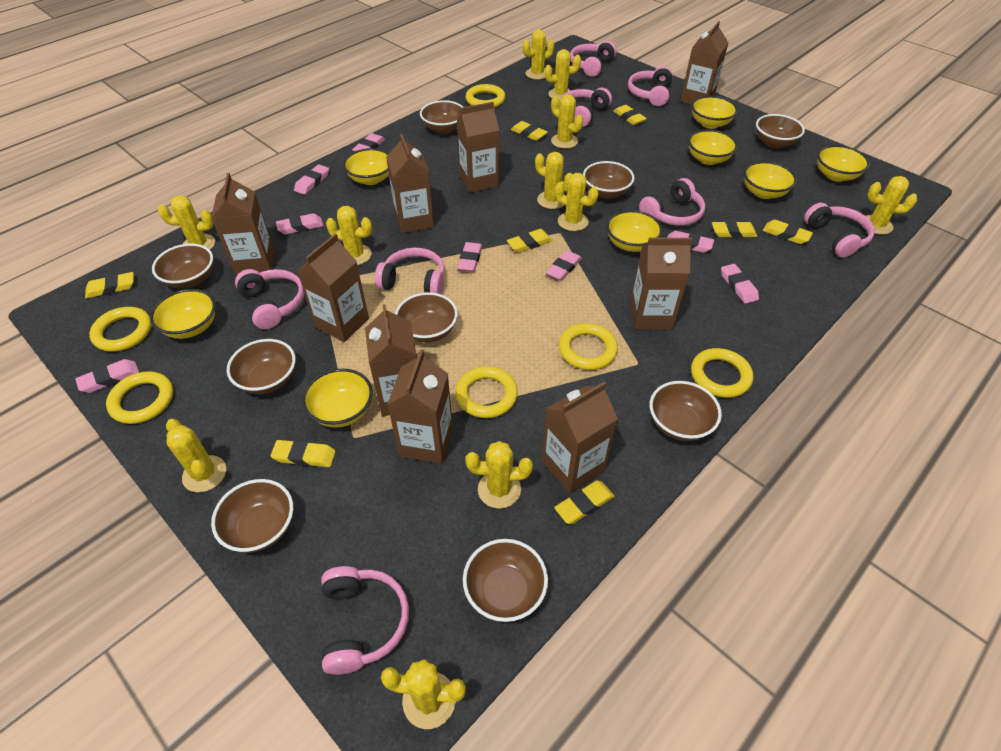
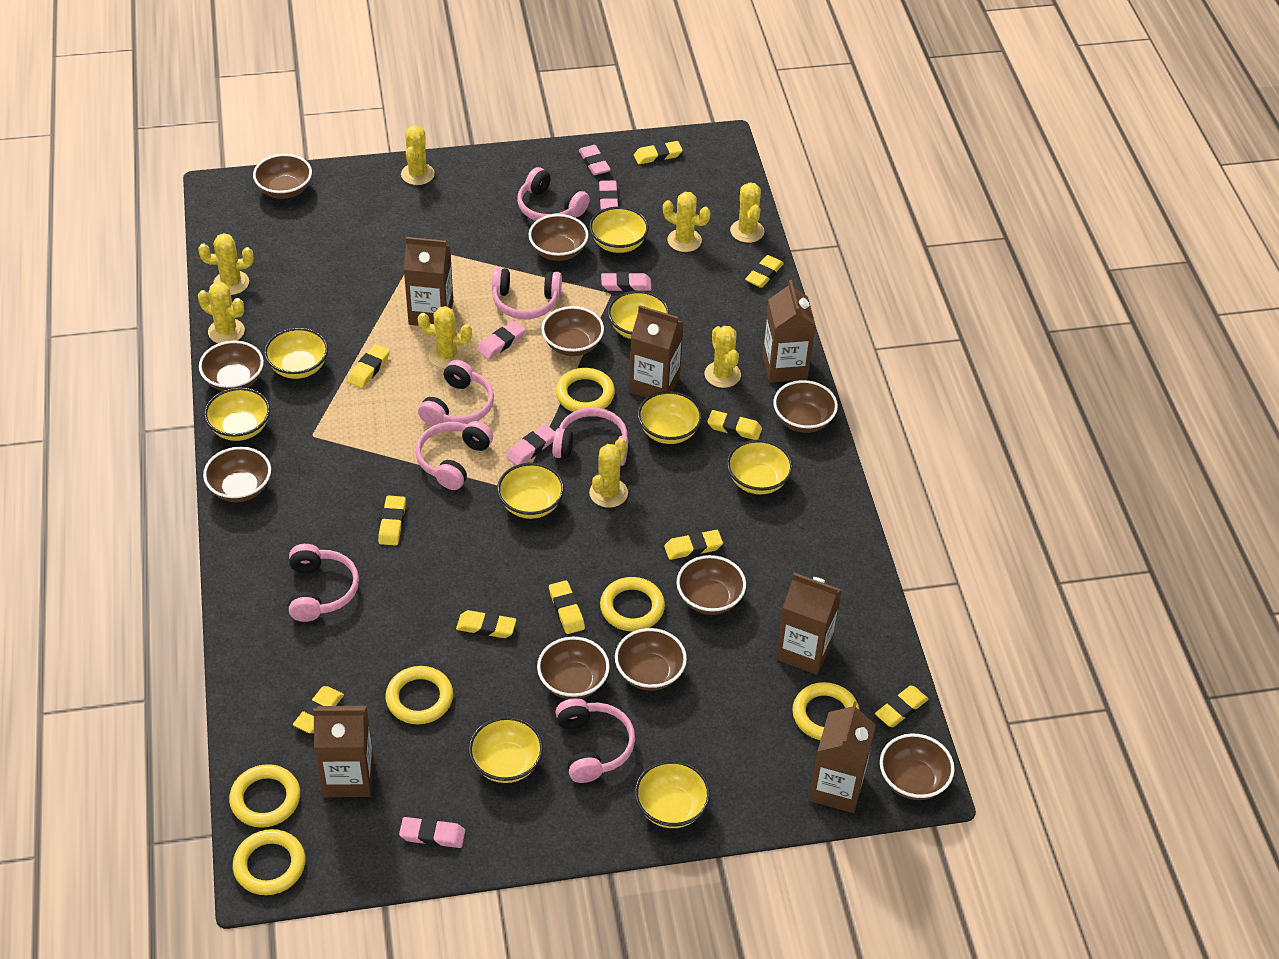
brown bowl: [152,243,213,289] [211,479,293,553] [227,339,296,394] [395,292,458,343] [420,100,463,134] [463,539,548,622] [583,161,635,199] [650,381,722,441] [756,114,805,148] = 9 -> [199,341,264,391] [203,447,271,502] [253,154,312,199] [529,214,588,261] [537,637,610,699] [541,306,604,356] [615,628,687,691] [677,555,746,615] [773,380,838,433] [880,734,955,800] = 10
brown carton: [211,173,274,275] [297,234,369,342] [365,304,417,416] [386,134,434,234] [387,350,453,464] [457,102,499,193] [542,382,618,493] [630,238,692,330] [680,21,729,104] = 9 -> [313,706,374,797] [404,237,453,326] [629,305,684,398] [762,280,815,383] [776,573,842,675] [809,701,876,813] = 6
pink eraser: [75,359,139,393] [276,213,324,235] [294,164,329,195] [352,133,385,152] [457,242,482,272] [546,250,582,281] [667,231,714,253] [721,264,759,304] = 8 -> [399,817,465,848] [477,320,526,359] [506,424,555,465] [579,145,611,175] [599,181,618,210] [601,272,651,292] = 6
pink headphones: [235,269,304,329] [321,566,409,675] [375,248,445,294] [560,88,612,127] [570,41,616,77] [628,66,673,106] [639,178,705,226] [804,203,875,258] = 8 -> [289,544,359,622] [415,421,493,490] [418,360,494,426] [492,268,562,319] [517,167,590,221] [552,408,628,466] [555,698,635,783] = 7
yellow bowl: [150,289,216,339] [302,368,373,428] [343,148,389,185] [606,210,663,252] [688,129,738,165] [691,96,738,129] [744,161,797,199] [817,145,870,182] = 8 -> [204,387,270,441] [264,328,328,379] [469,717,544,783] [497,463,564,519] [589,207,649,253] [608,291,670,339] [635,760,710,828] [637,391,702,444] [727,440,793,495] = 9
yellow cactus: [158,195,215,250] [166,419,226,492] [326,206,372,265] [381,659,466,729] [466,441,533,509] [523,29,554,80] [535,152,572,209] [544,49,581,100] [551,94,583,149] [555,173,599,231] [863,176,917,235] = 11 -> [198,233,253,295] [198,282,245,343] [401,125,435,185] [418,306,472,369] [589,438,628,508] [663,192,711,252] [704,326,741,388] [730,182,765,243] = 8
yellow eraser: [85,272,134,298] [270,440,336,467] [507,229,552,253] [511,121,548,141] [554,480,615,524] [613,105,647,125] [712,221,757,238] [763,220,813,244] = 8 -> [293,686,344,733] [348,344,390,388] [378,495,406,546] [456,610,516,638] [549,580,585,634] [634,141,683,164] [664,530,723,560] [707,410,762,440] [745,255,784,288] [875,685,929,727] = 10

